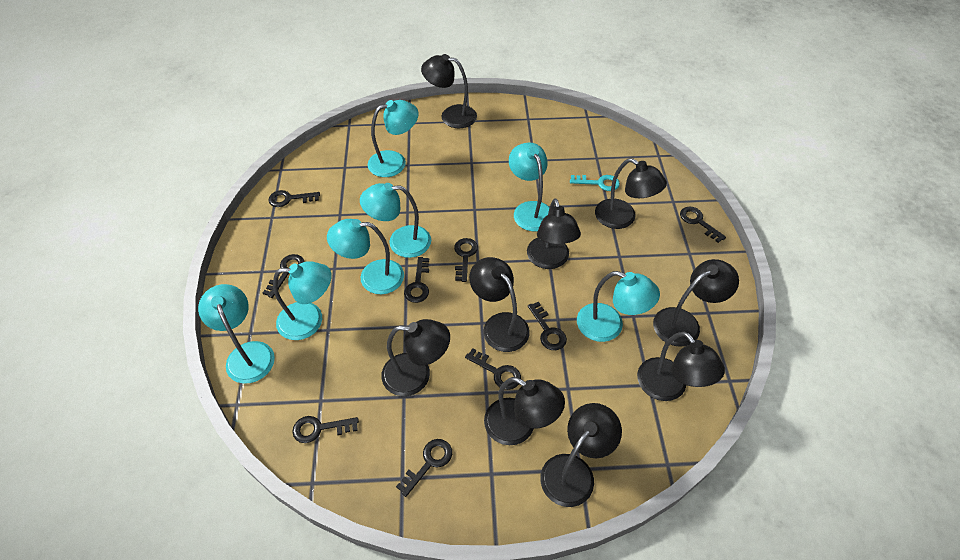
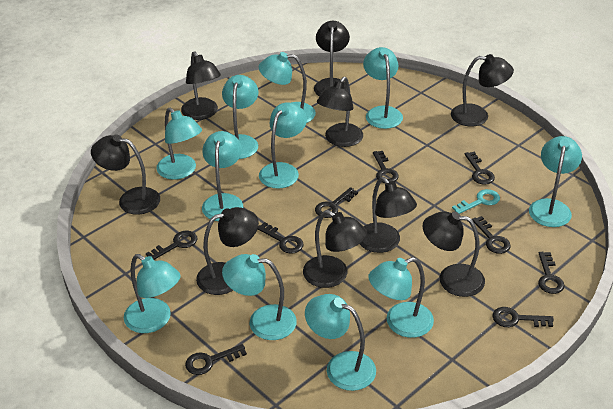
turquoise lamp: [198,284,275,384] [273,261,332,340] [327,219,404,294] [360,183,431,258] [368,100,419,177] [509,143,550,231] [577,271,660,342] = 7 -> [124,254,181,333] [156,108,202,180] [202,131,243,221] [222,75,258,159] [222,254,297,340] [259,52,316,123] [259,103,307,189] [305,294,376,391] [363,47,403,129] [368,257,434,338] [529,136,582,227] = 11

